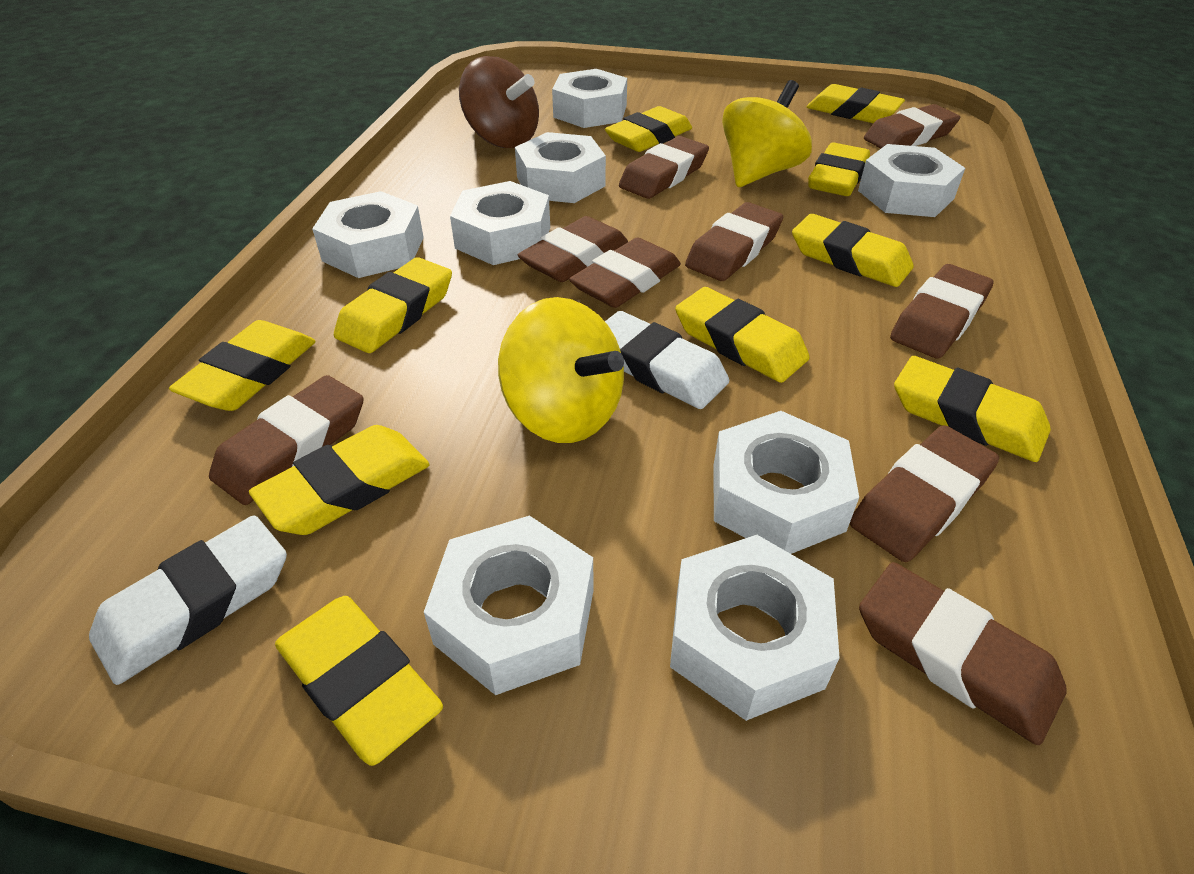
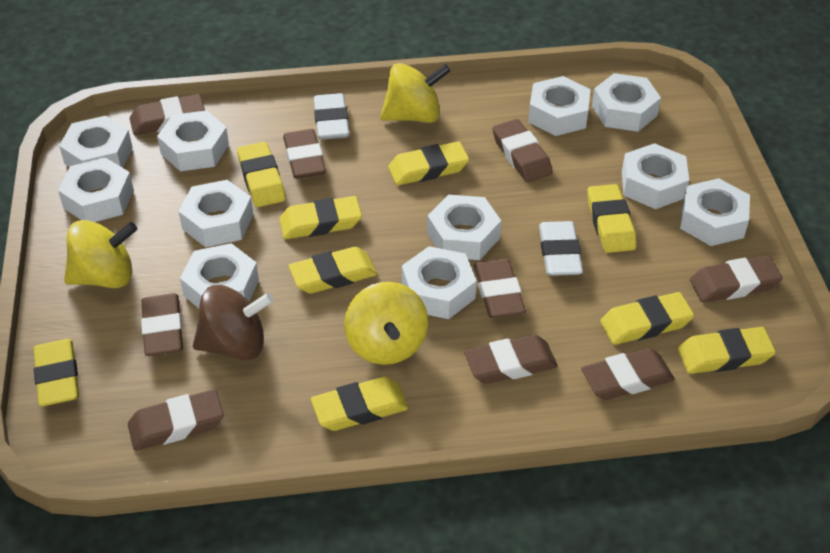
white nut: [312,191,424,278] [424,516,593,695] [450,181,550,265] [515,132,606,203] [552,69,627,128] [670,535,840,721] [713,411,859,554] [858,144,965,217] = 8 -> [58,157,134,222] [59,116,133,168] [157,110,229,171] [178,180,254,247] [180,243,259,308] [402,246,476,319] [427,195,501,260] [528,76,591,136] [592,73,661,132] [622,143,689,209] [680,178,750,246] = 11
yellow eraser: [169,320,316,411] [249,425,430,535] [275,596,443,766] [334,257,452,353] [605,106,692,152] [675,287,810,383] [792,214,914,287] [807,84,905,123] [808,143,870,196] [894,356,1051,462] = 10 -> [33,339,79,407] [237,142,286,207] [279,196,362,239] [288,247,377,294] [311,377,408,431] [388,141,469,185] [587,184,636,253] [600,292,694,345] [678,327,776,374] = 9
yellow spinning top: [498,297,624,443] [722,80,812,187] = 2 -> [64,220,137,288] [344,282,428,365] [381,63,450,123] = 3

